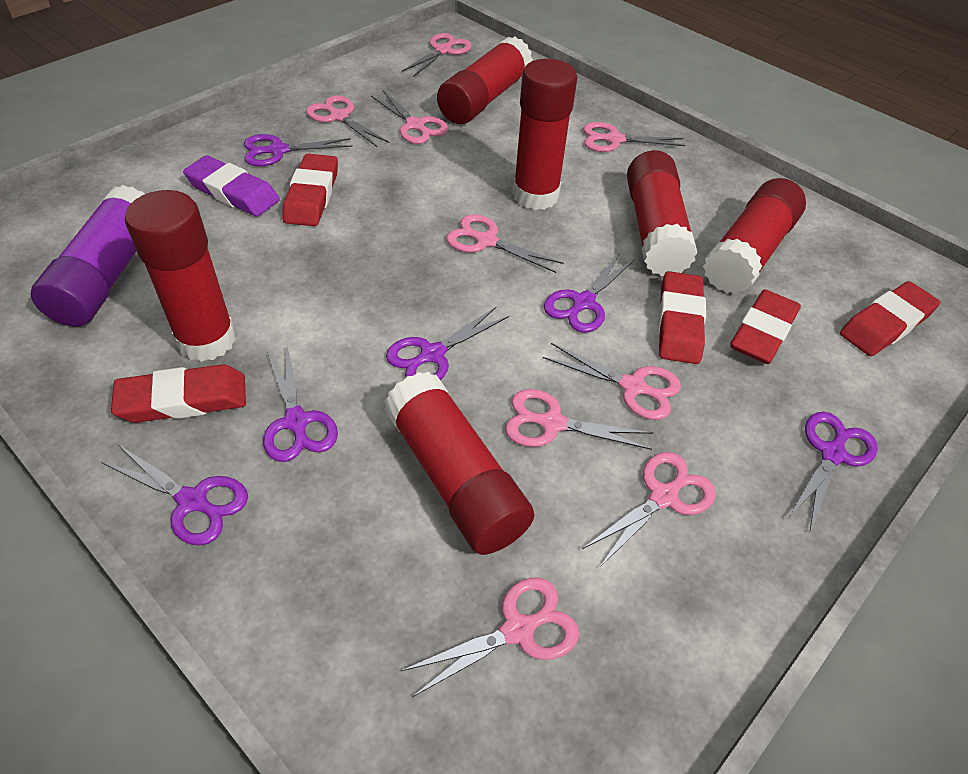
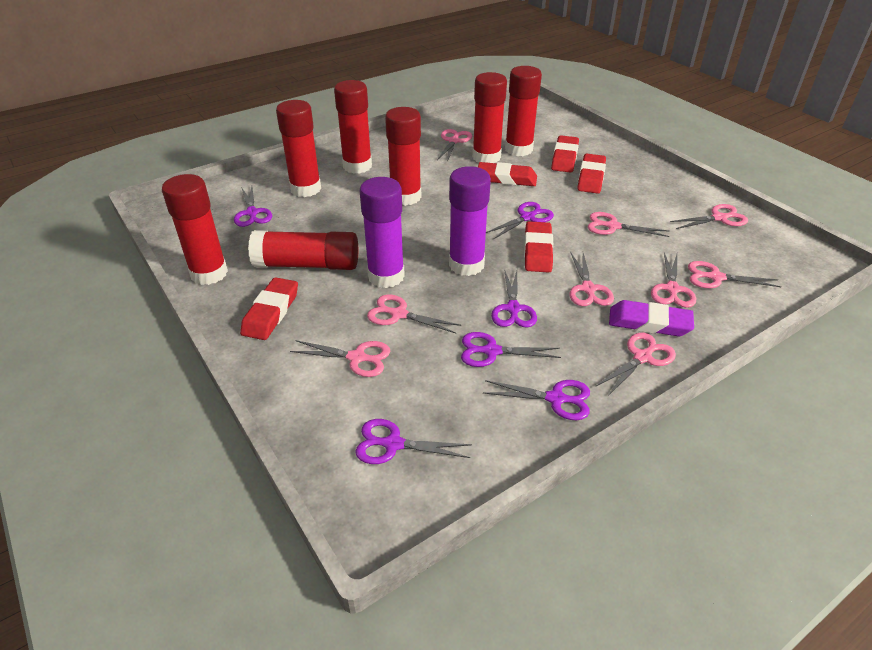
purple glue stick: [31,185,145,327] = 1 -> [360,177,405,288] [449,166,491,276] = 2
red glue stick: [125,190,236,362] [384,372,534,555] [437,36,533,124] [513,59,577,210] [627,150,698,276] [703,178,806,294] = 6 -> [162,174,228,285] [248,230,358,270] [276,100,321,197] [334,80,372,174] [385,107,421,206] [472,72,507,163] [505,66,542,156] = 7

